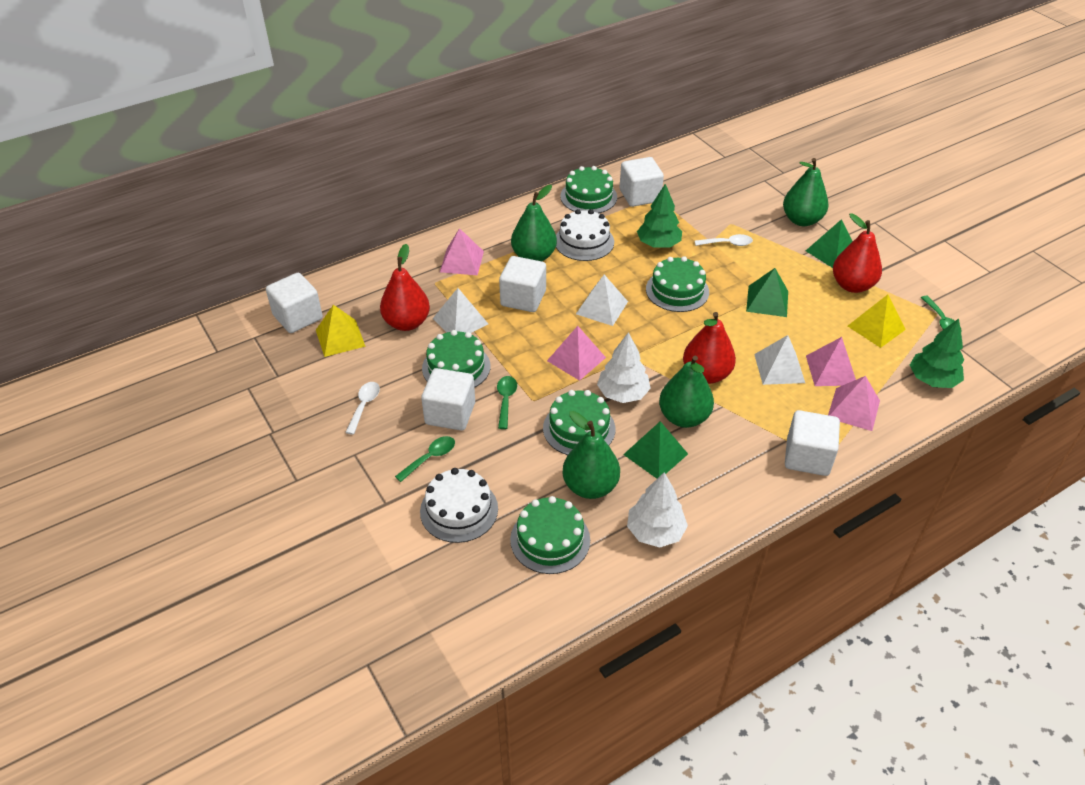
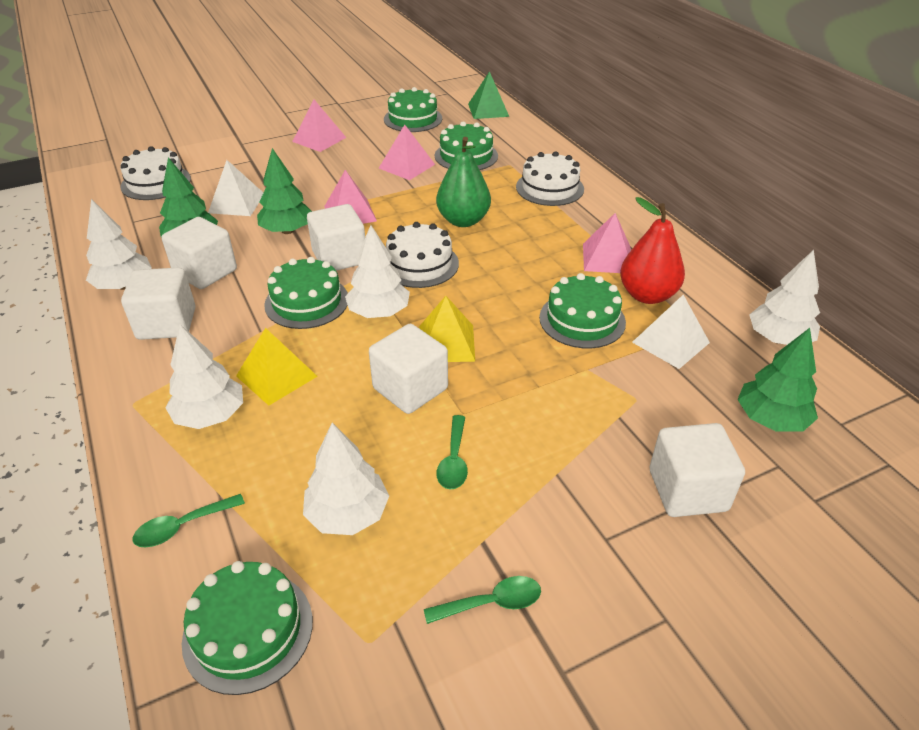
green pear: [511,185,557,261] [563,411,620,499] [659,356,714,428] [783,158,828,226] = 4 -> [436,137,491,227] = 1
green pyramid: [623,421,688,479] [746,268,788,317] [806,219,853,268] = 3 -> [468,71,509,119] = 1
green tree: [637,184,682,248] [910,319,964,388] = 2 -> [159,157,218,238] [257,148,312,234] [738,328,818,431] = 3
red pear: [380,244,430,331] [683,312,736,384] [833,213,882,293] = 3 -> [620,197,685,304] = 1
white cake: [420,468,498,543] [556,209,614,261] = 2 -> [120,146,191,200] [386,222,459,288] [516,151,584,206] = 3
white pyramid: [433,288,488,333] [576,275,628,326] [754,335,805,385] = 3 -> [208,160,263,216] [632,295,710,369] = 2
white spoon: [345,382,380,435] [695,234,753,246] = 2 -> none = 0
white tree: [597,332,651,403] [627,473,688,547] = 2 -> [86,199,152,290] [166,325,243,429] [303,423,389,535] [345,225,410,318] [749,250,820,345] = 5

